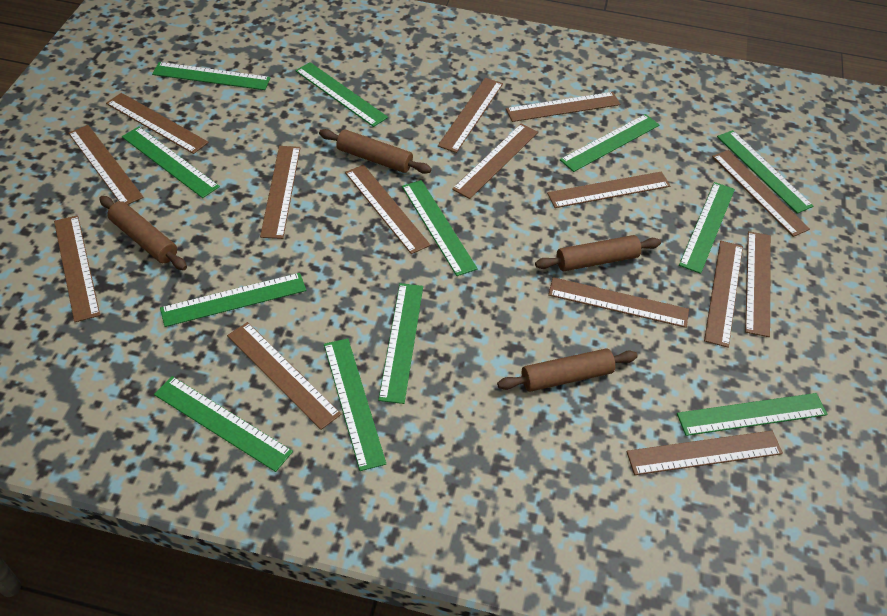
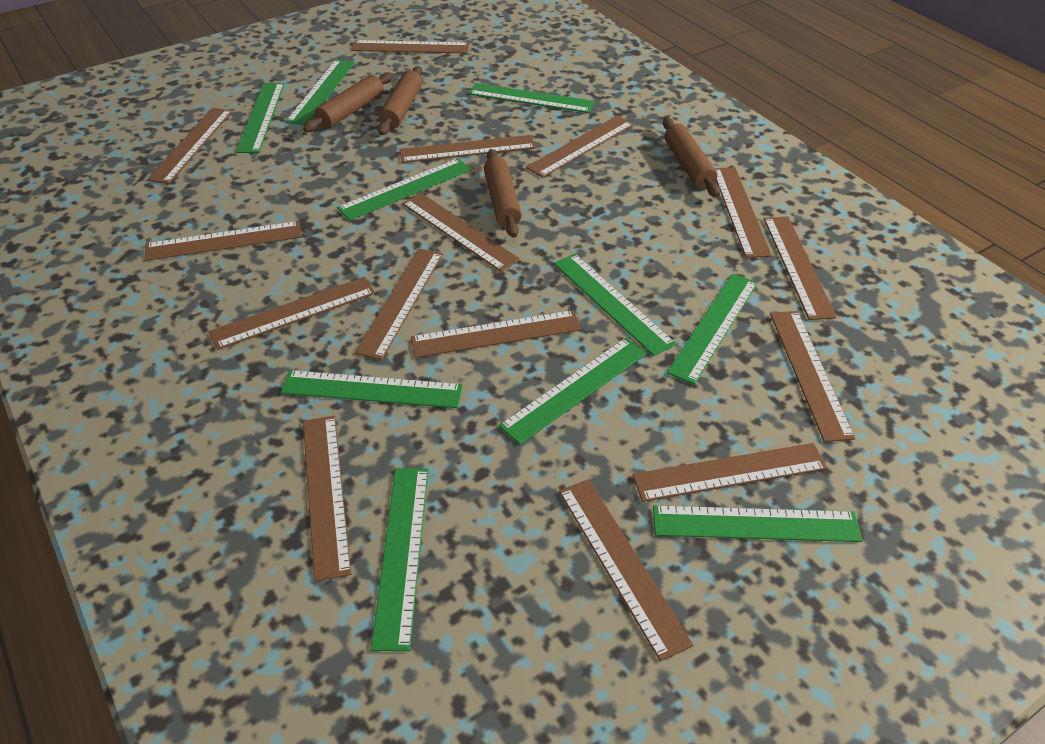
green ruler: [122,126,220,198] [152,62,270,90] [154,376,293,472] [160,273,306,327] [295,62,388,127] [324,338,386,471] [378,283,423,404] [402,180,478,276] [560,114,659,172] [677,393,827,436] [679,182,735,274] [717,130,813,214] = 12 -> [236,83,284,153] [281,370,463,408] [286,60,355,125] [337,158,471,221] [371,468,428,651] [469,83,595,113] [499,338,647,444] [554,254,676,356] [653,505,862,542] [667,274,758,385] = 10

